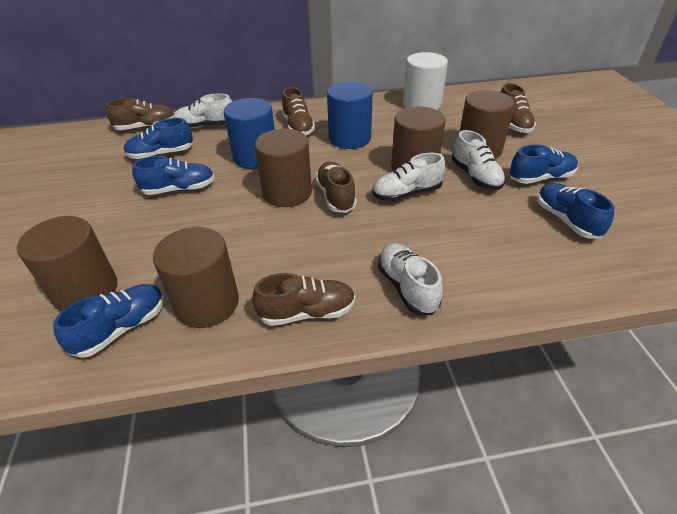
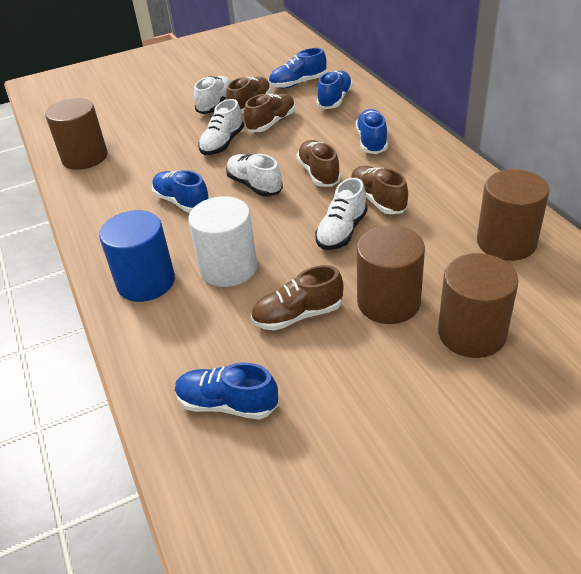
blue cylinder: [223,98,275,169] [327,81,373,149] = 2 -> [99,210,175,302] = 1
brown cylinder: [17,216,117,312] [153,227,239,328] [254,129,312,207] [391,106,446,171] [460,90,515,159] = 5 -> [45,98,108,170] [357,225,425,324] [438,253,519,358] [477,169,550,261] = 4

